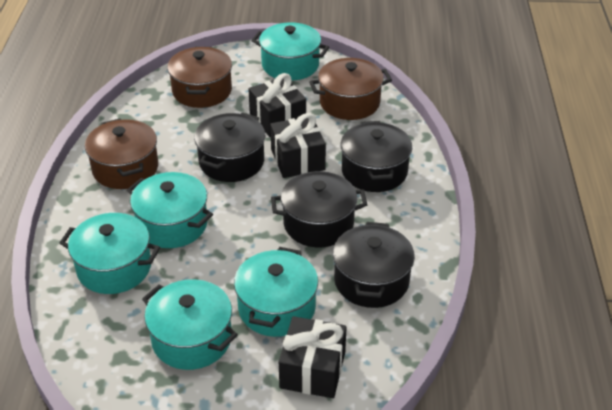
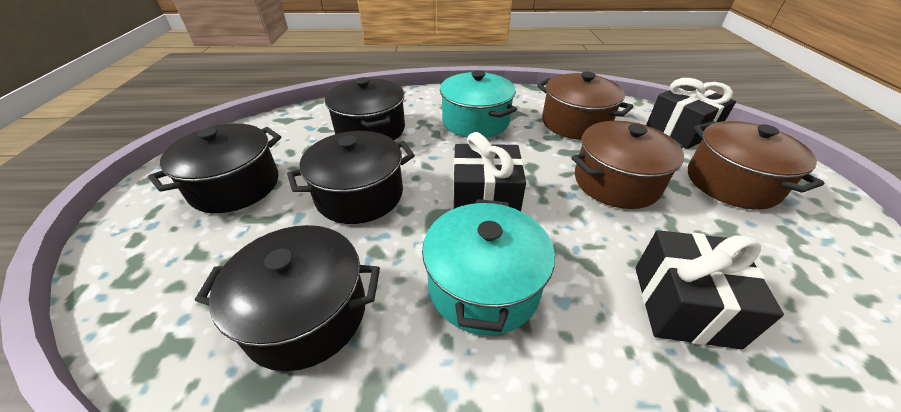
turquoise pot: [59,213,160,294] [127,172,213,248] [142,279,238,370] [234,247,318,337] [252,22,329,81] = 5 -> [422,199,555,335] [440,70,517,138] = 2

